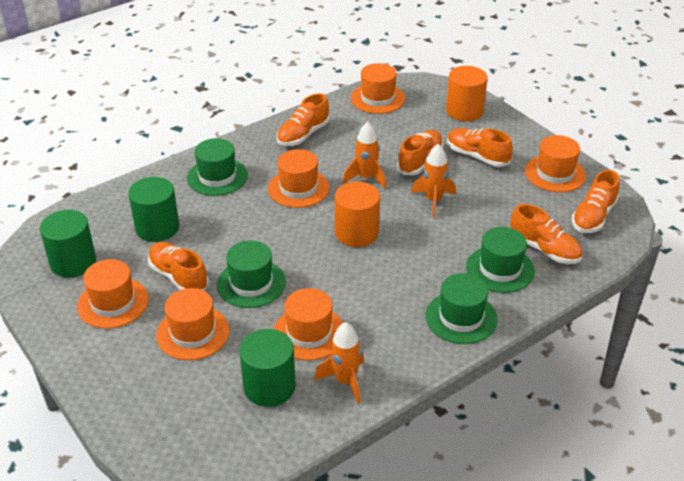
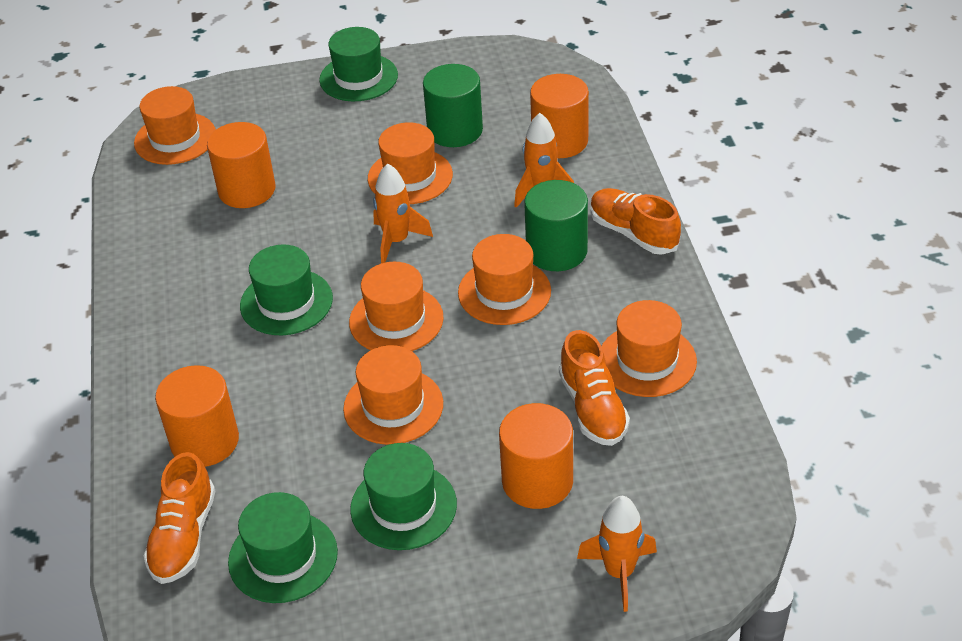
green cylinder: [40,210,96,278] [128,177,179,242] [239,329,296,407] = 3 -> [423,64,483,147] [524,180,588,271] = 2
orange cylinder: [335,182,380,247] [446,66,488,121] = 2 -> [155,365,239,467] [207,122,275,208] [499,403,573,509] [530,74,589,158] = 4
orange shoe: [148,242,209,291] [277,93,330,146] [397,130,443,175] [447,128,513,167] [510,204,583,264] [572,170,620,233] = 6 -> [144,452,215,584] [559,330,630,446] [590,188,681,255] = 3

